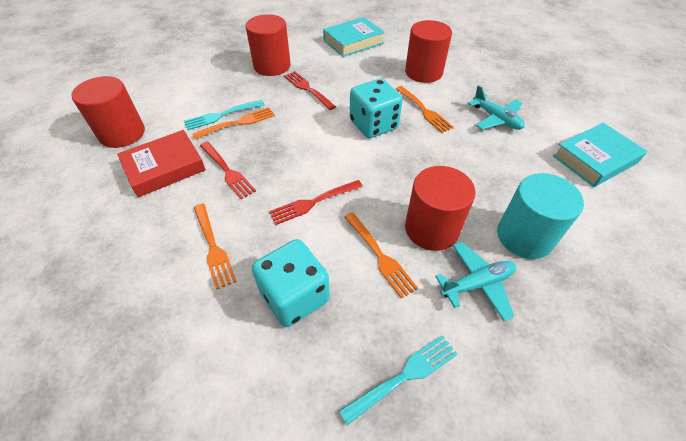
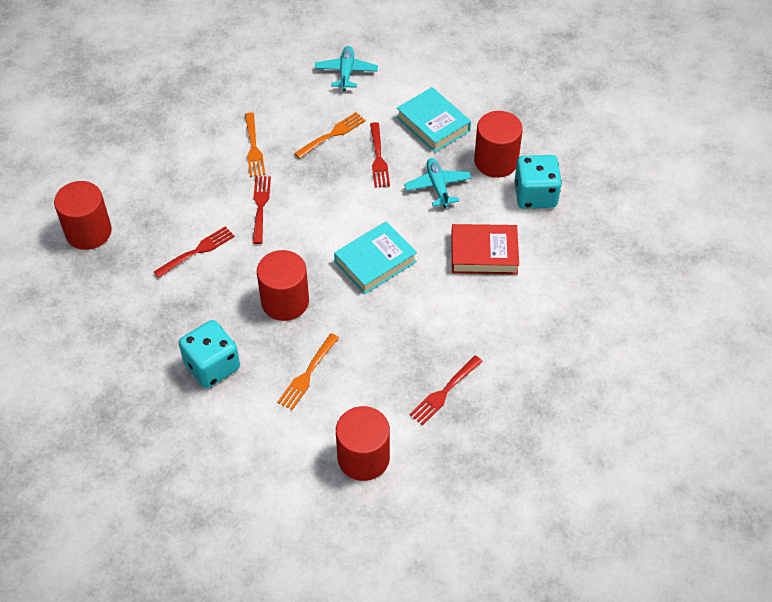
orange fork: [192,107,275,139] [194,203,237,290] [344,212,418,299] [396,86,454,133] = 4 -> [245,113,265,177] [277,333,339,410] [294,112,366,159] = 3
red fork: [200,142,256,199] [269,180,363,225] [284,71,336,110] = 3 -> [154,226,235,278] [253,176,271,244] [370,122,390,188] [409,355,483,425] = 4
turquoise cylinder: [497,173,584,259] = 1 -> none = 0
turquoise fork: [184,100,265,130] [339,335,458,425] = 2 -> none = 0

